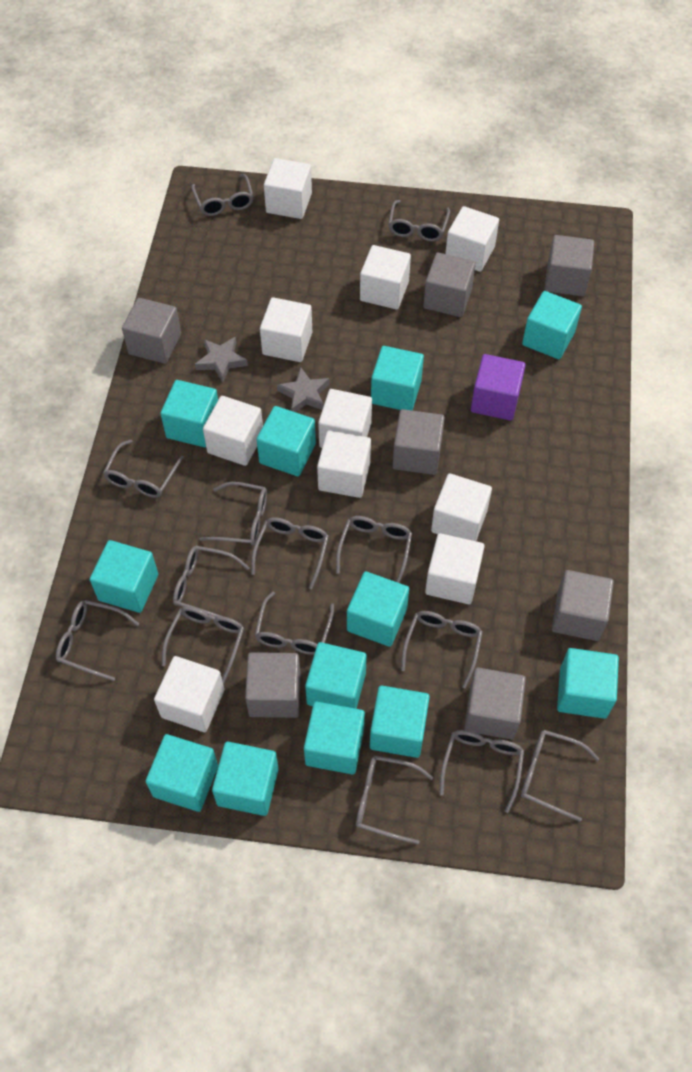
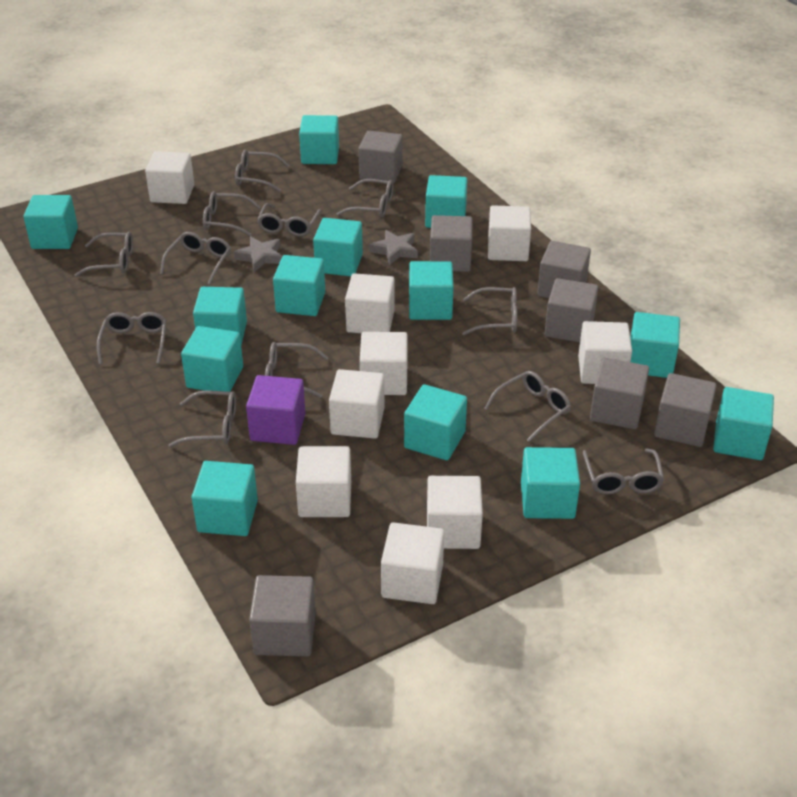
grey glasses: [56,600,139,681] [103,440,184,498] [162,606,244,684] [173,546,250,617] [191,174,254,216] [200,482,267,545] [251,517,329,589] [255,592,334,655] [336,516,412,583] [356,755,433,844] [388,200,450,242] [401,611,483,688] [439,730,524,813] [521,730,599,822] = 14 -> [74,232,133,277] [97,312,167,364] [160,232,231,285] [168,390,236,447] [203,191,260,236] [235,150,290,192] [257,203,322,236] [265,342,329,398] [337,179,394,218] [462,287,517,335] [484,371,571,442] [583,449,664,494] = 12
turquoise cube: [90,540,158,613] [146,734,218,812] [160,380,218,447] [212,742,279,816] [256,406,316,476] [304,702,365,774] [305,642,367,709] [347,571,409,647] [370,686,430,758] [371,346,424,410] [522,291,582,359] [557,648,619,719] = 12 -> [23,195,78,249] [181,326,243,392] [192,461,258,536] [193,287,247,345] [273,255,325,316] [299,115,339,164] [313,218,363,276] [404,384,467,460] [409,261,454,320] [425,175,467,228] [521,447,580,519] [630,312,680,378] [713,387,774,460] = 13
white cube: [154,656,224,732] [203,396,263,466] [260,297,312,362] [264,158,312,219] [317,430,371,498] [318,389,372,448] [360,245,411,309] [425,533,485,604] [431,473,492,541] [445,206,499,272] = 10 -> [145,151,194,204] [296,446,351,517] [329,369,385,439] [345,273,395,333] [360,332,408,395] [381,522,444,604] [427,476,483,549] [488,205,531,261] [578,321,632,384] = 9

